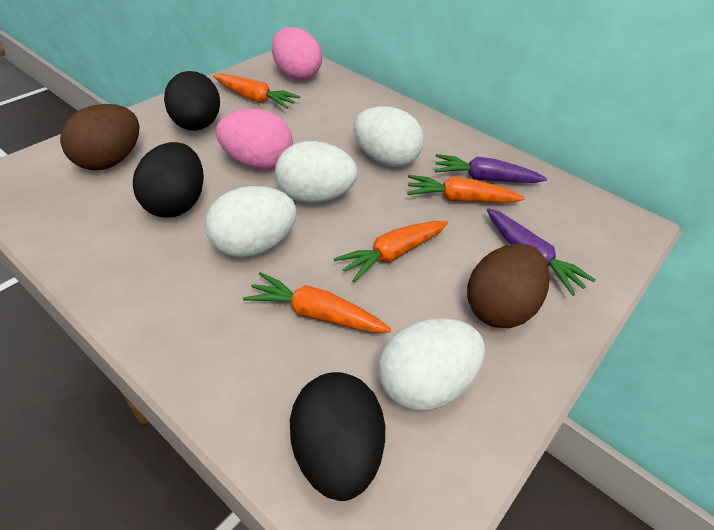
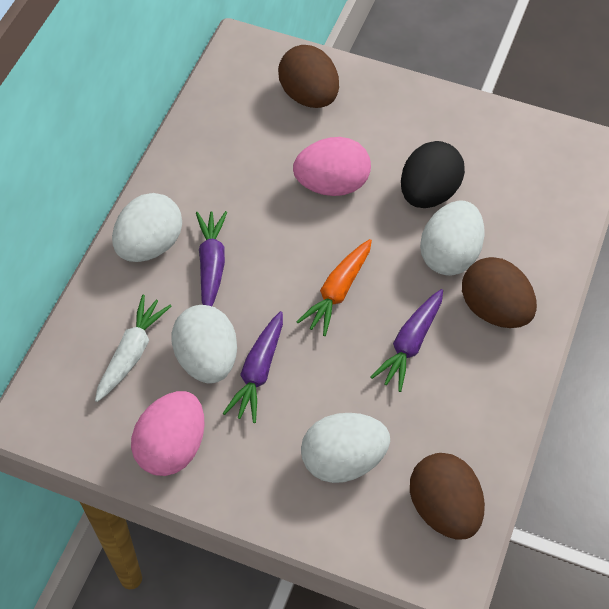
black egg: [133,142,204,217] [164,71,220,131] [290,372,385,501] = 3 -> [401,141,465,208] = 1
brown egg: [60,104,139,170] [467,243,550,328] = 2 -> [278,45,339,108] [410,453,485,540] [462,257,537,328] = 3
orange carrot: [213,74,300,109] [243,272,391,333] [334,221,448,282] [407,175,525,203] = 4 -> [297,239,372,336] = 1
purple carrot: [435,154,547,183] [487,209,596,296] = 2 -> [196,211,227,306] [223,311,283,423] [371,289,443,392] = 3
white carrot: none = 0 -> [95,295,171,402] = 1

